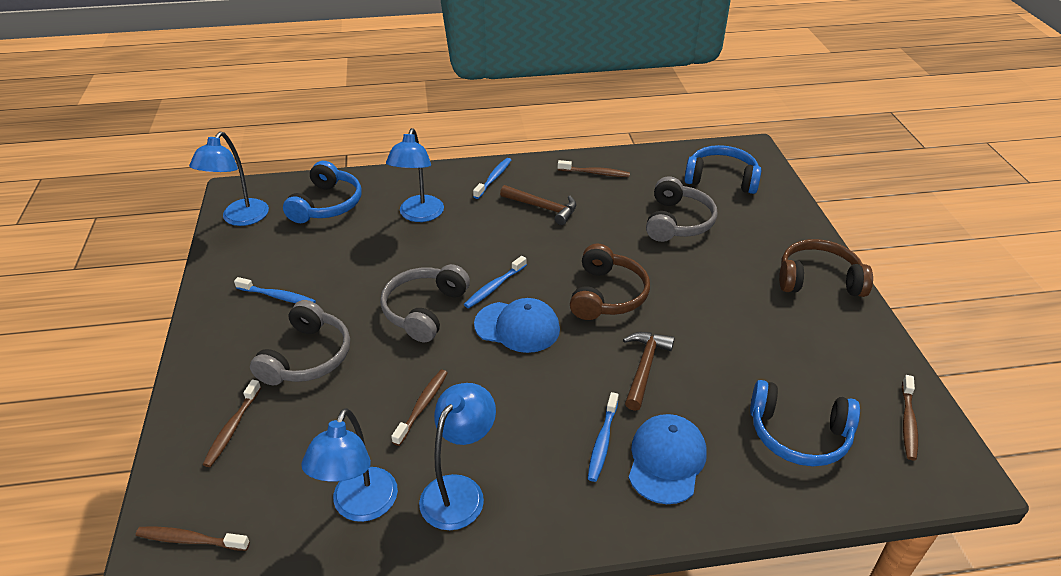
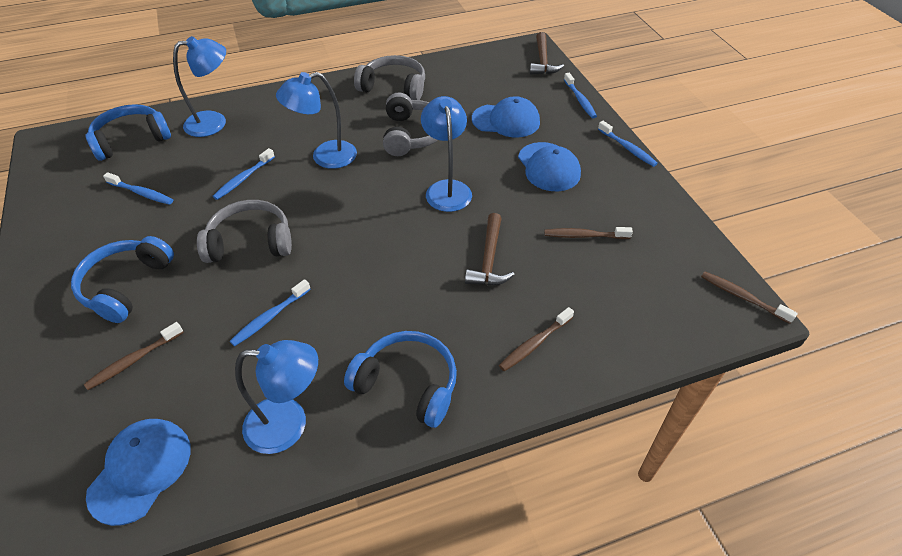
blue cap: [474,298,560,353] [629,414,707,504] = 2 -> [86,419,191,526] [472,96,540,137] [518,142,581,191] = 3
blue toothbrush: [234,277,316,303] [464,256,527,308] [473,158,511,199] [588,392,619,482] = 4 -> [103,172,173,205] [213,148,275,200] [229,279,311,347] [564,73,597,118] [598,121,658,167] = 5
brown headphones: [570,244,650,320] [779,239,873,297] = 2 -> none = 0
brown toothbrush: [136,527,250,551] [202,380,261,467] [391,370,447,446] [558,160,630,177] [902,375,918,460] = 5 -> [84,322,184,390] [499,307,574,371] [544,227,633,239] [701,272,798,324] = 4

